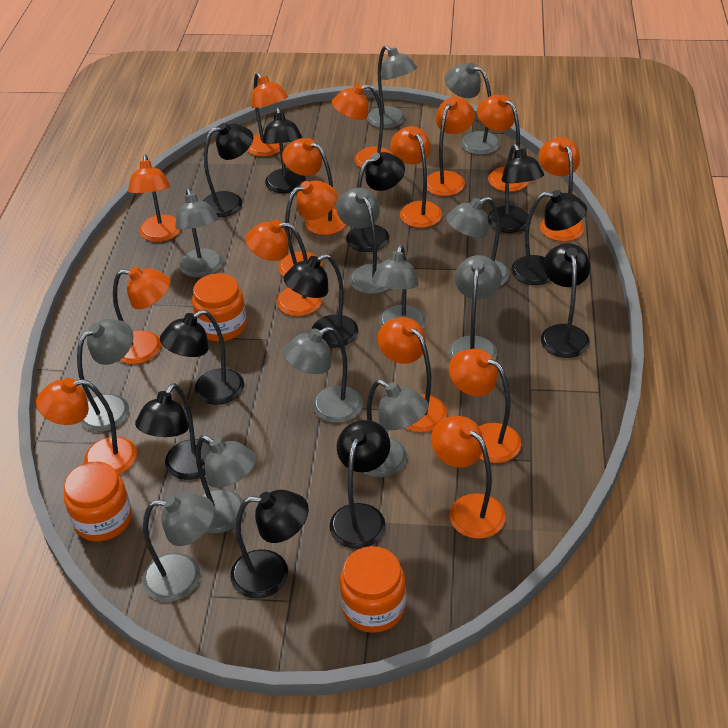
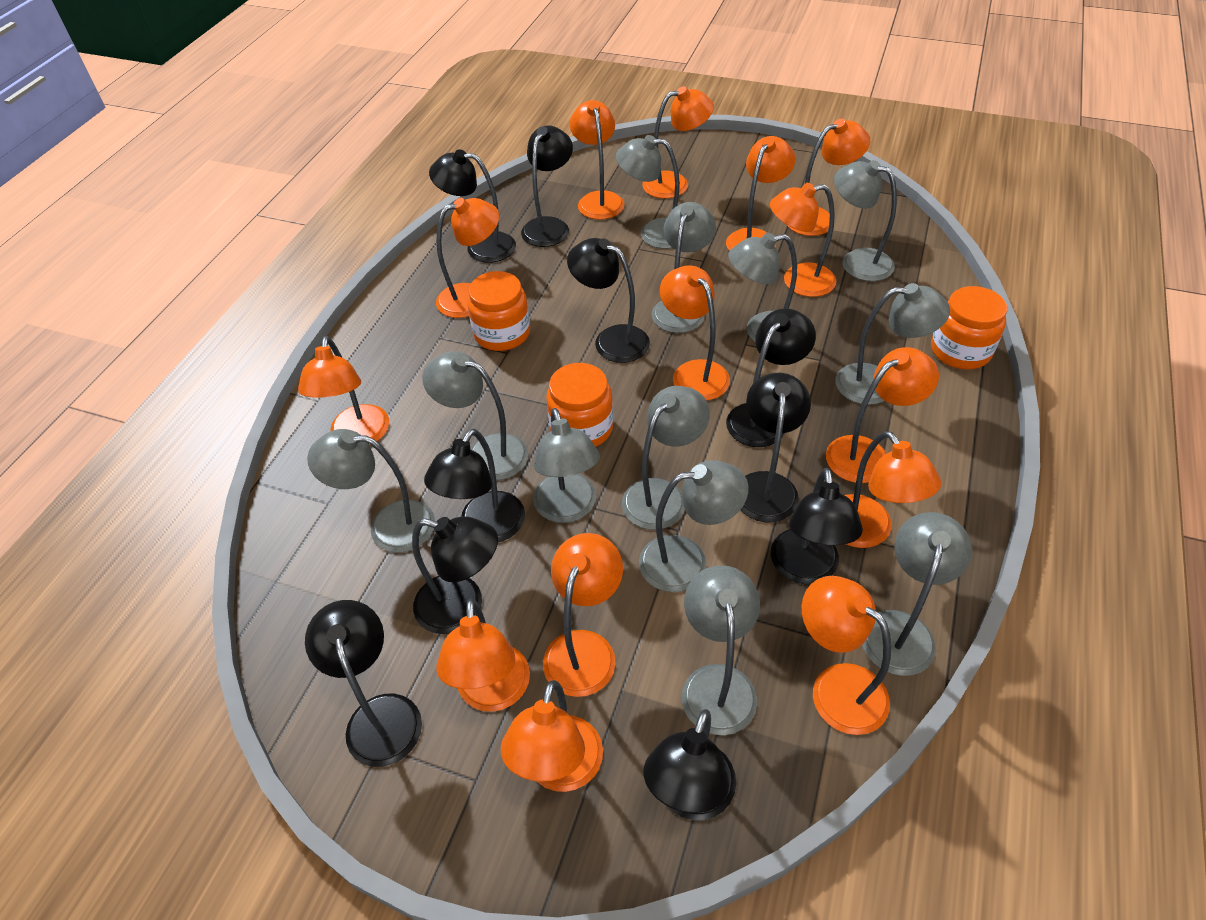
black lamp: [135,383,211,480] [160,310,244,405] [203,123,253,217] [230,490,309,598] [262,107,306,193] [284,254,358,348] [329,420,390,549] [346,152,405,252] [488,144,544,233] [511,190,587,285] [541,243,591,358] = 11 -> [305,600,422,767] [412,516,498,634] [424,429,525,542] [429,149,516,263] [521,125,573,247] [567,238,650,363] [644,709,736,820] [726,308,816,447] [741,373,811,522] [771,468,863,585] = 10
orange lamp: [36,378,137,475] [113,267,170,364] [128,155,181,242] [246,220,322,316] [247,73,288,157] [278,180,337,276] [282,138,346,235] [332,84,392,169] [378,317,447,432] [390,126,442,228] [427,97,475,196] [431,416,506,539] [449,349,521,463] [477,95,529,192] [539,137,584,242] = 15 -> [298,336,389,445] [436,198,499,318] [436,598,530,712] [501,680,603,792] [543,533,623,697] [570,100,624,220] [642,86,714,199] [660,265,730,400] [726,136,795,251] [770,183,836,297] [786,119,870,236] [802,576,891,735] [826,347,939,483] [845,431,941,548] = 14

